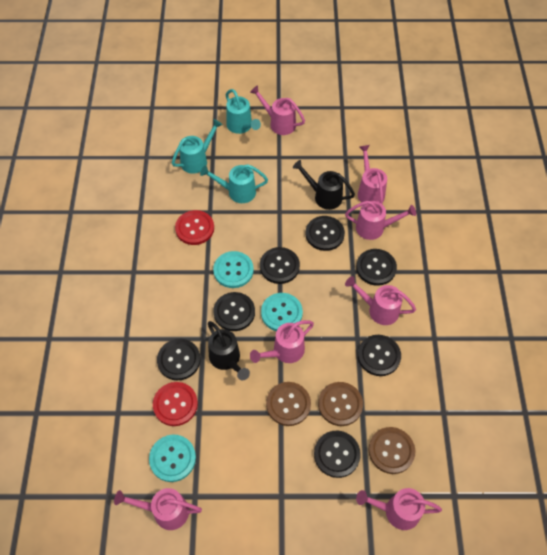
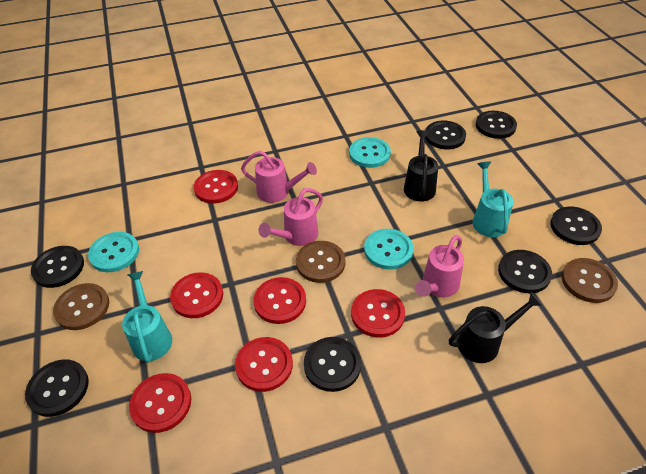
pink watering can: [114,488,202,530] [250,85,305,135] [250,320,314,363] [345,201,416,240] [345,276,416,325] [356,488,442,530] [358,145,387,204] = 7 -> [241,151,317,203] [258,188,323,246] [415,235,464,297] = 3
red button: [153,382,198,426] [175,210,214,245] = 2 -> [129,373,191,433] [170,272,223,318] [194,170,238,204] [235,337,293,392] [254,277,306,324] [351,289,405,338] = 6
turquoise watering can: [172,119,223,174] [200,164,268,203] [226,89,261,134] = 3 -> [122,271,172,363] [472,161,513,237] = 2

